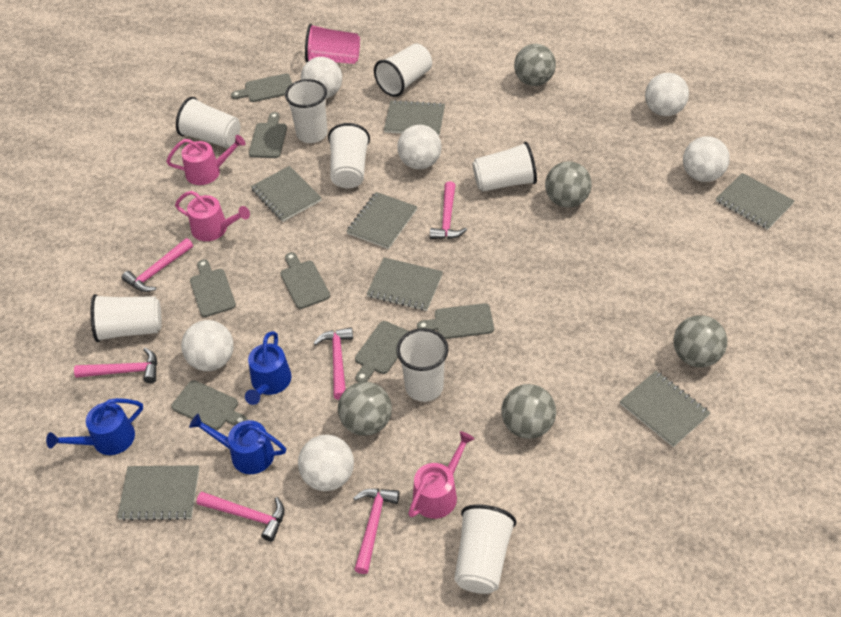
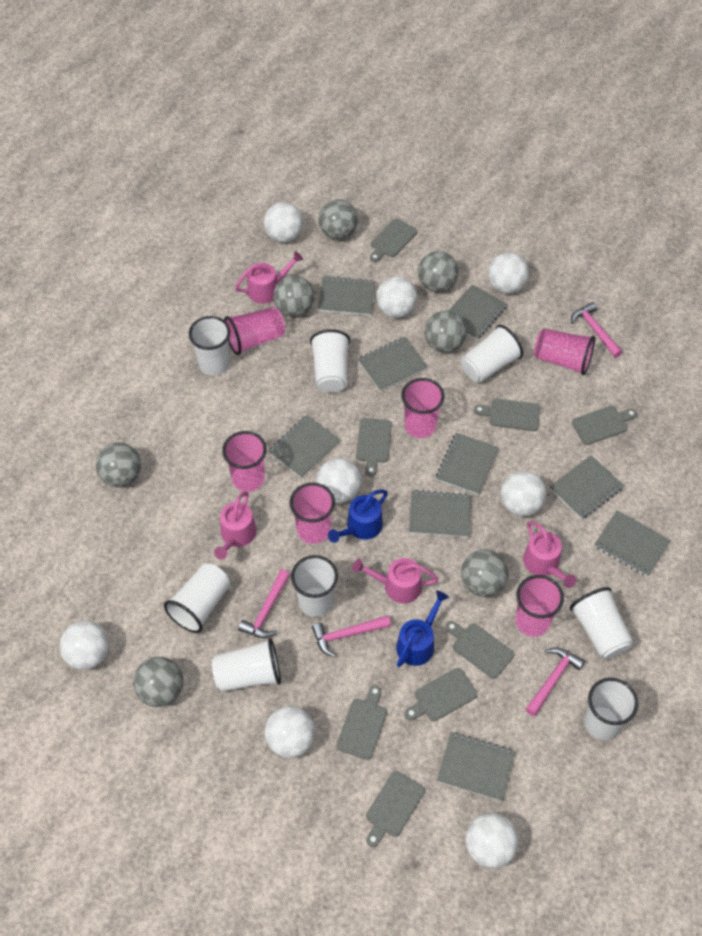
blue watering can: [46,398,143,455] [189,414,286,474] [245,331,292,405] = 3 -> [328,490,388,543] [396,591,449,667] = 2
grey ball: [338,382,392,436] [502,384,556,439] [514,44,556,86] [545,161,592,208] [673,315,727,367] = 5 -> [96,443,141,487] [133,657,183,707] [273,275,315,317] [318,199,358,240] [418,251,459,292] [425,311,467,353] [461,549,509,597] = 7
grey cutting board: [171,380,248,430] [190,259,236,317] [231,73,292,102] [249,112,287,158] [280,252,330,309] [355,321,409,382] [417,303,494,339] = 7 -> [337,685,387,760] [356,418,392,476] [366,771,425,847] [370,218,417,262] [405,668,477,721] [446,621,514,679] [474,398,540,431] [572,406,637,445] = 8
grey notebook: [117,465,199,521] [251,166,322,222] [347,192,417,249] [366,258,443,311] [384,100,445,136] [620,371,710,447] [716,173,795,229] = 7 -> [268,415,340,478] [318,276,376,316] [358,337,428,391] [409,490,471,538] [436,433,499,495] [437,732,515,801] [449,284,507,340] [549,455,624,519] [594,510,671,577] = 9
pink cup: [305,24,360,64] = 1 -> [222,431,267,492] [224,307,285,355] [290,483,335,544] [401,378,444,438] [515,575,564,637] [534,328,595,375] = 6
pink hammer: [74,348,157,383] [122,238,193,292] [197,492,284,542] [313,327,353,400] [353,489,400,574] [430,181,467,239] = 6 -> [238,570,290,638] [312,615,391,657] [526,647,585,716] [571,302,622,358] = 4
pink watering can: [166,135,246,185] [175,191,250,241] [408,431,474,519] = 3 -> [214,491,257,560] [235,251,303,304] [352,558,439,603] [523,521,576,588] = 4
white ball: [181,320,234,371] [298,435,354,491] [301,57,342,98] [397,125,442,169] [645,73,689,116] [683,136,730,182] = 6 -> [59,621,110,670] [264,202,303,243] [265,706,315,758] [316,458,362,503] [376,276,417,318] [465,813,519,868] [488,253,529,294] [500,471,546,516] = 8

